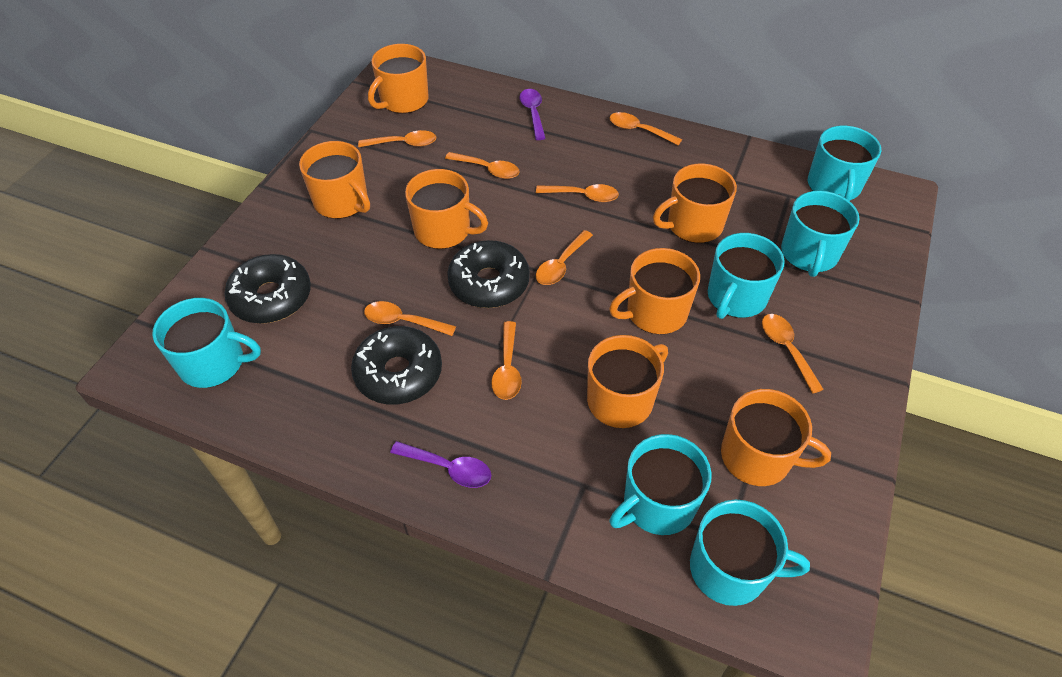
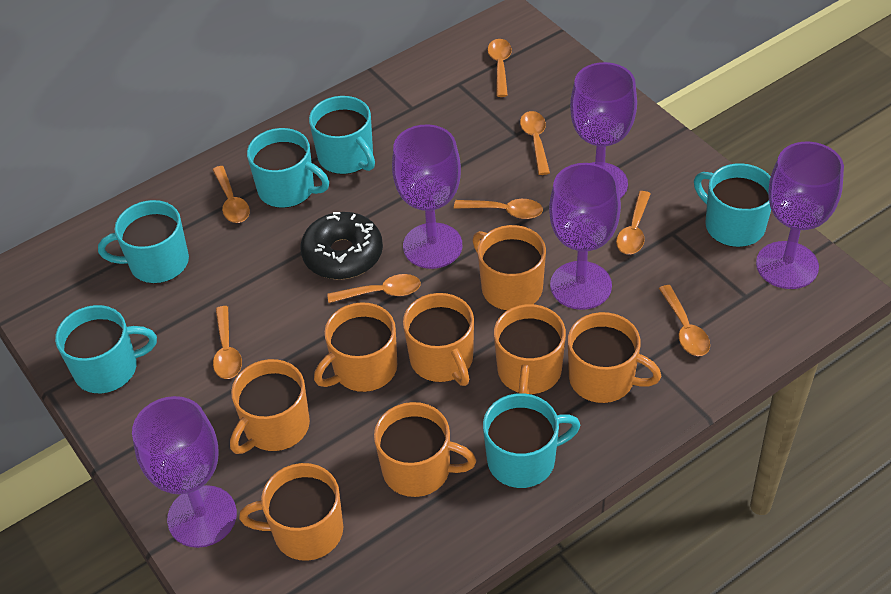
black donut: [224,254,311,324] [351,326,442,405] [447,240,530,308] = 3 -> [300,212,383,280] = 1
orange mug: [299,141,370,219] [368,44,429,114] [405,169,488,249] [587,335,668,428] [609,248,700,334] [653,163,737,243] [721,389,831,486] = 7 -> [230,359,310,454] [239,463,343,561] [314,302,397,392] [374,402,476,497] [403,293,474,386] [472,225,546,311] [494,304,566,394] [568,312,661,403] = 8
purple goblet: none = 0 -> [132,396,237,548] [392,124,462,269] [549,163,621,310] [570,62,637,199] [756,142,844,289] = 5
purple spoon: [390,441,491,488] [519,89,546,140] = 2 -> none = 0

